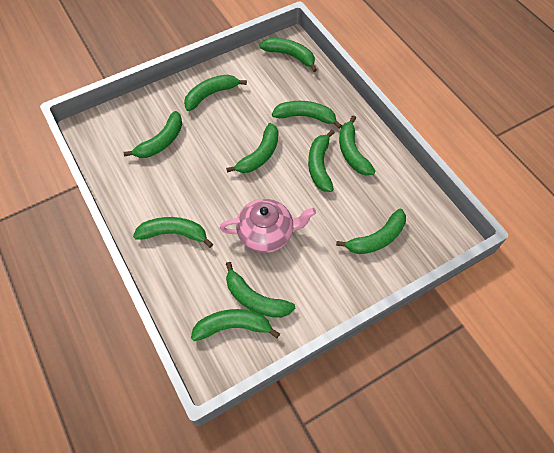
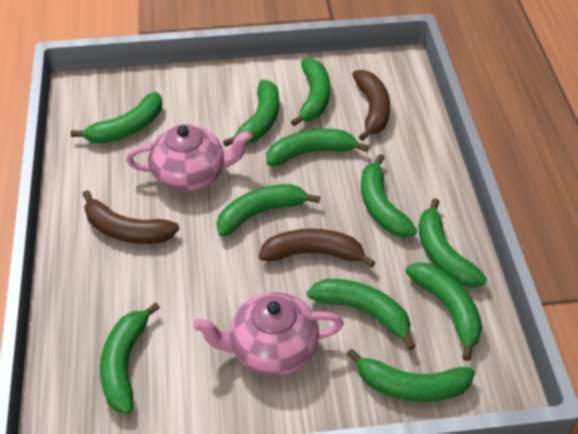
brown banana: none = 0 -> [82,190,179,244] [259,229,376,268] [352,70,390,141] = 3
pink teapot: [220,199,316,253] = 1 -> [126,124,252,192] [193,292,344,376] = 2

